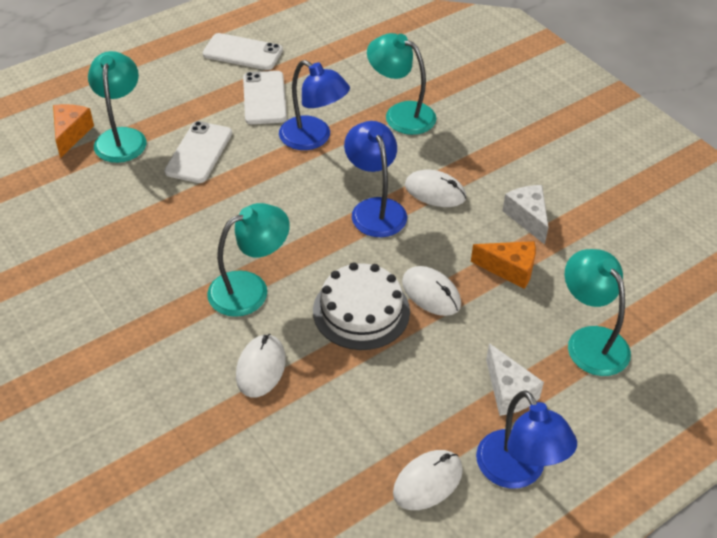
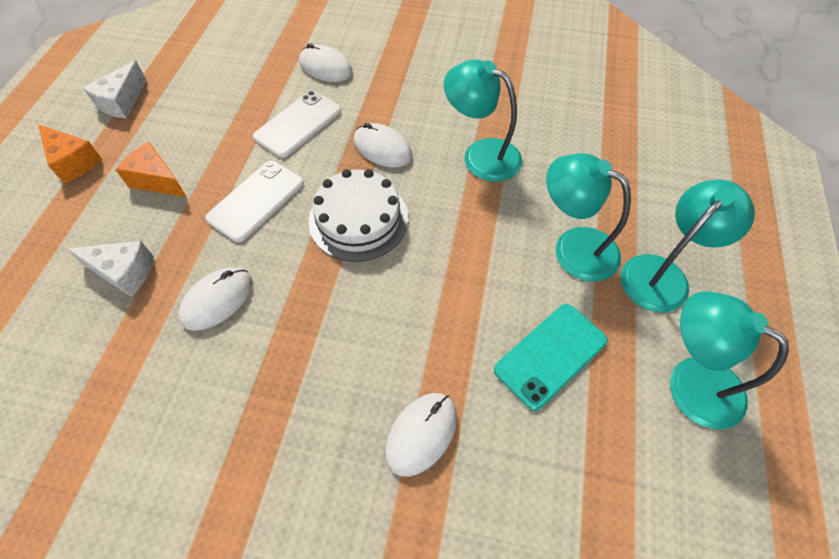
blue lamp: [279,60,350,150] [344,121,407,237] [476,390,577,489] = 3 -> none = 0
turquoise phone: none = 0 -> [494,304,608,411] = 1
white phone: [164,121,232,183] [203,33,283,70] [243,71,287,124] = 3 -> [205,161,304,242] [253,90,341,158] = 2

